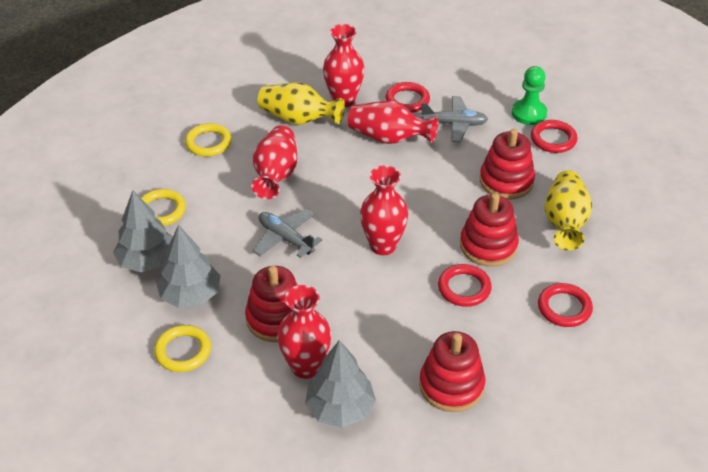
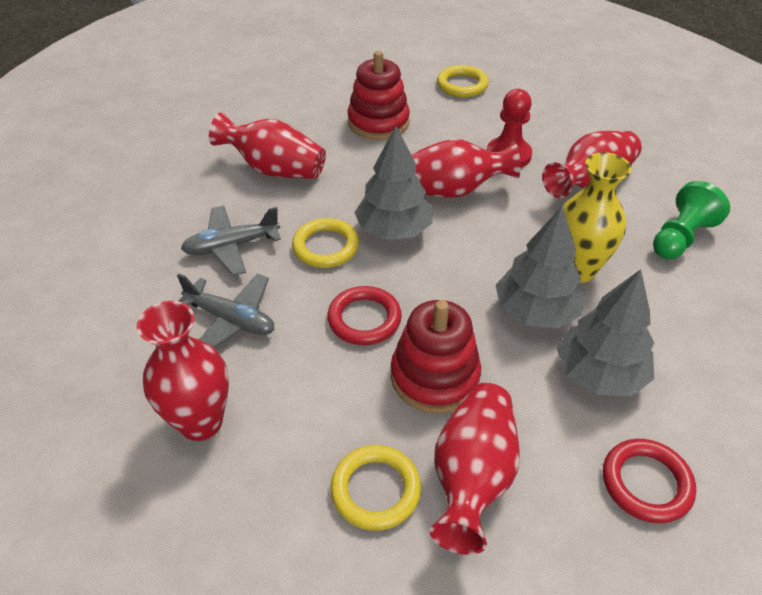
red pawn: none = 0 -> [487,89,532,168] = 1
red ring: [386,82,430,113] [438,264,492,307] [531,120,578,153] [538,283,593,327] = 4 -> [327,286,402,345] [603,439,696,523] = 2
red stacking toy: [245,266,298,342] [419,331,485,412] [460,193,519,267] [480,129,535,200] = 4 -> [348,51,410,140] [391,300,481,413] = 2
yellow vase: [258,82,345,125] [545,170,592,250] = 2 -> [563,152,632,283] = 1

